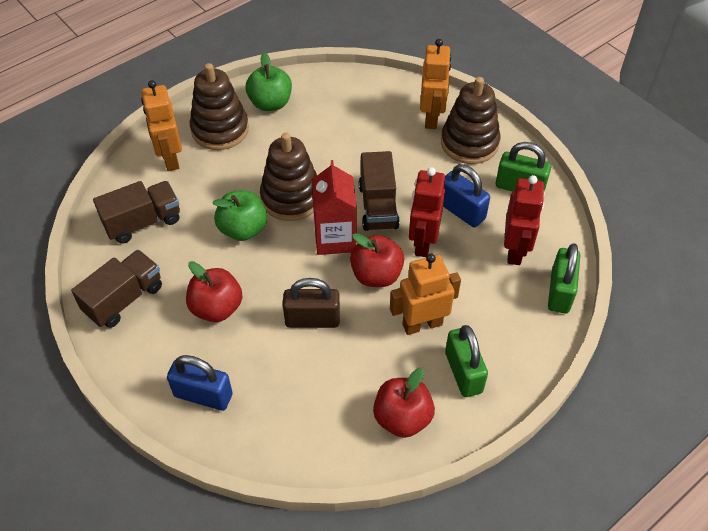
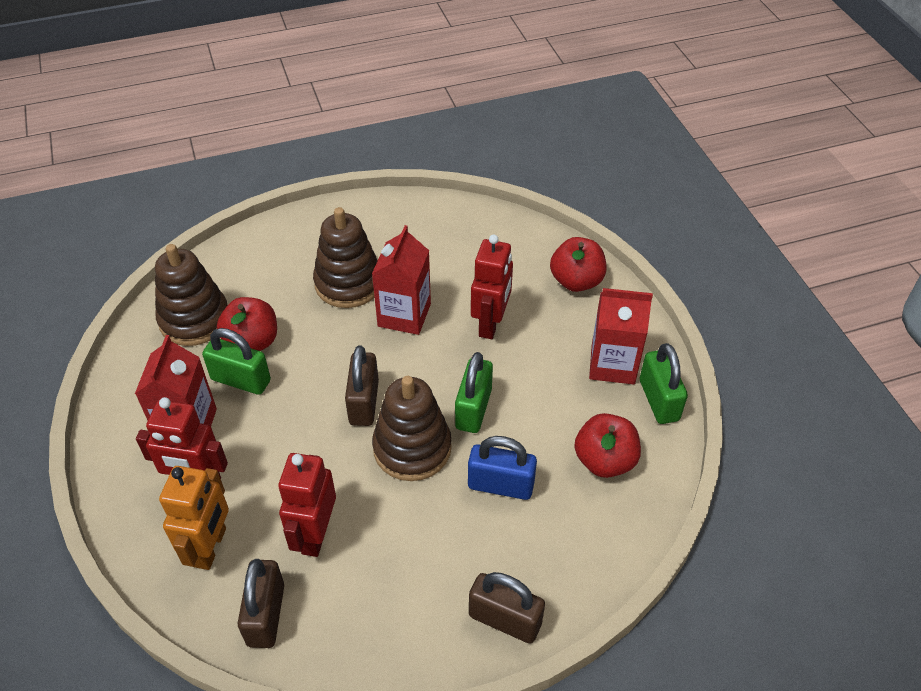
blue padlock: [167,355,233,411] [443,164,490,228] = 2 -> [468,436,537,500] = 1
brown padlock: [283,278,340,328] = 1 -> [237,559,284,648] [345,345,379,426] [469,572,545,644] = 3
brown truck: [71,250,162,328] [93,181,180,244] [359,151,400,231] = 3 -> none = 0
green apple: [212,190,267,241] [245,52,292,111] = 2 -> none = 0
orange robot: [141,80,182,171] [390,253,461,335] [420,39,451,129] = 3 -> [159,466,229,570] = 1
red carton: [312,160,357,255] = 1 -> [135,335,217,426] [372,225,431,335] [589,288,653,384] = 3
red robot: [409,167,445,257] [504,175,545,265] = 2 -> [136,397,228,479] [278,453,336,557] [471,234,513,339] = 3

